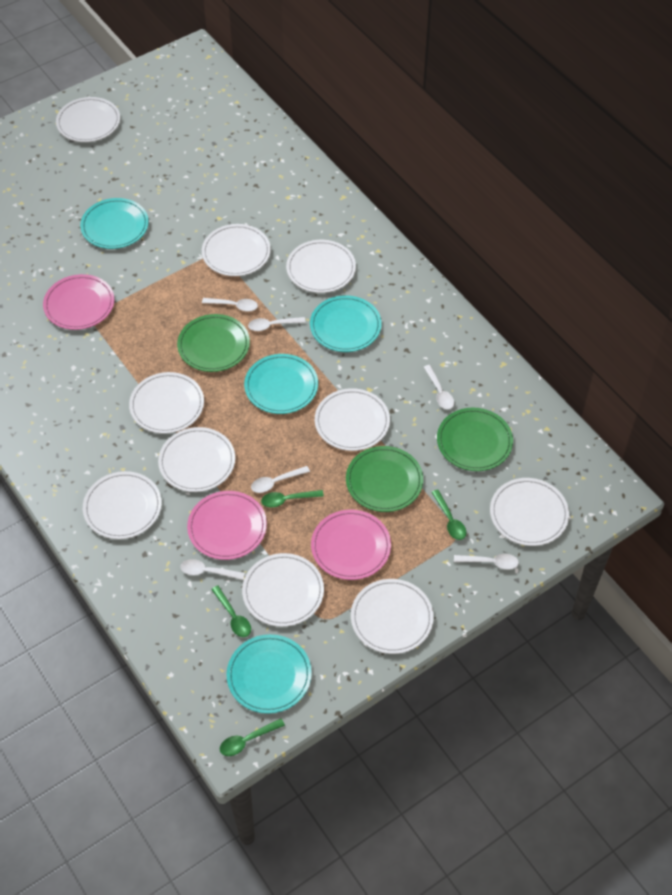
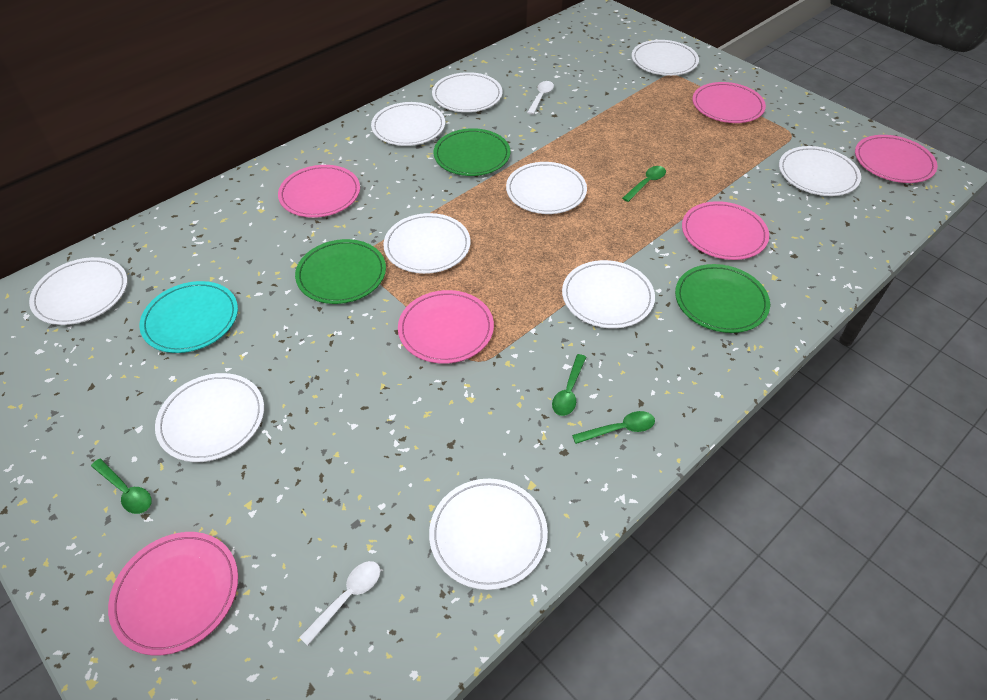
pink plate: [43,274,114,330] [187,491,267,560] [311,510,391,580] = 3 -> [108,532,238,655] [278,165,360,218] [398,290,494,364] [682,201,769,260] [692,82,766,123] [855,135,937,183] = 6
turquoise plate: [80,198,149,249] [227,634,312,714] [244,354,318,414] [310,295,382,352] = 4 -> [139,281,238,353] = 1
white spoon: [181,559,245,580] [202,298,258,312] [248,317,306,331] [251,466,310,493] [424,365,454,409] [454,554,519,570] = 6 -> [299,561,380,646] [527,81,554,115] = 2

